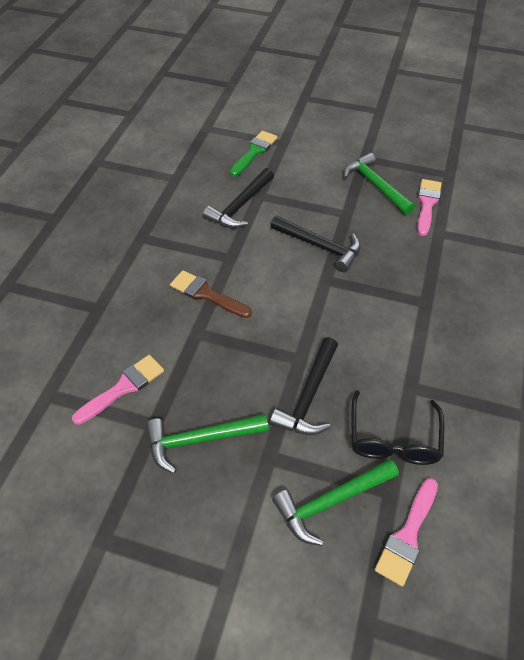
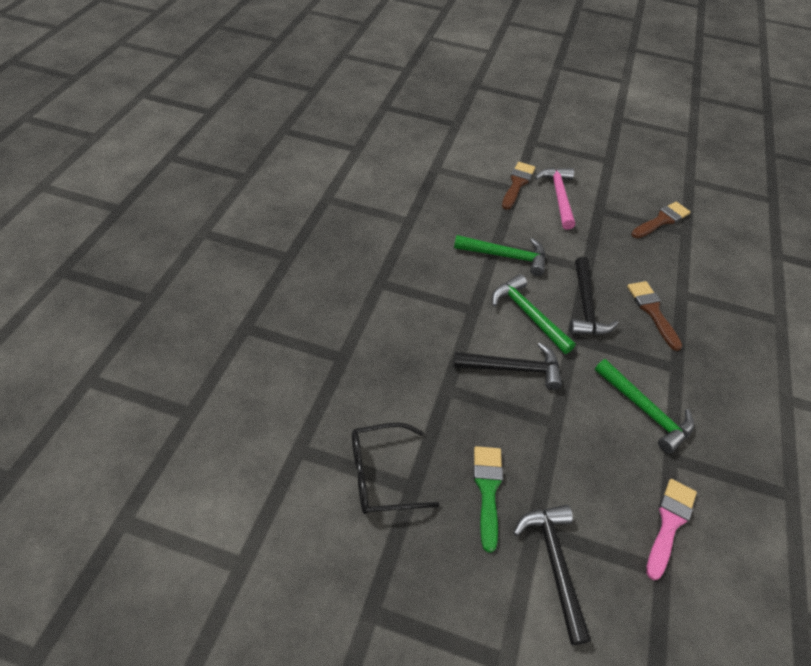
brown brush: [170,270,252,318] = 1 -> [502,162,535,210] [627,281,682,351] [631,202,691,238] = 3
pink brush: [72,355,164,425] [375,478,438,587] [417,179,442,236] = 3 -> [646,479,697,580] = 1
pink hammer: none = 0 -> [534,168,575,230] = 1

